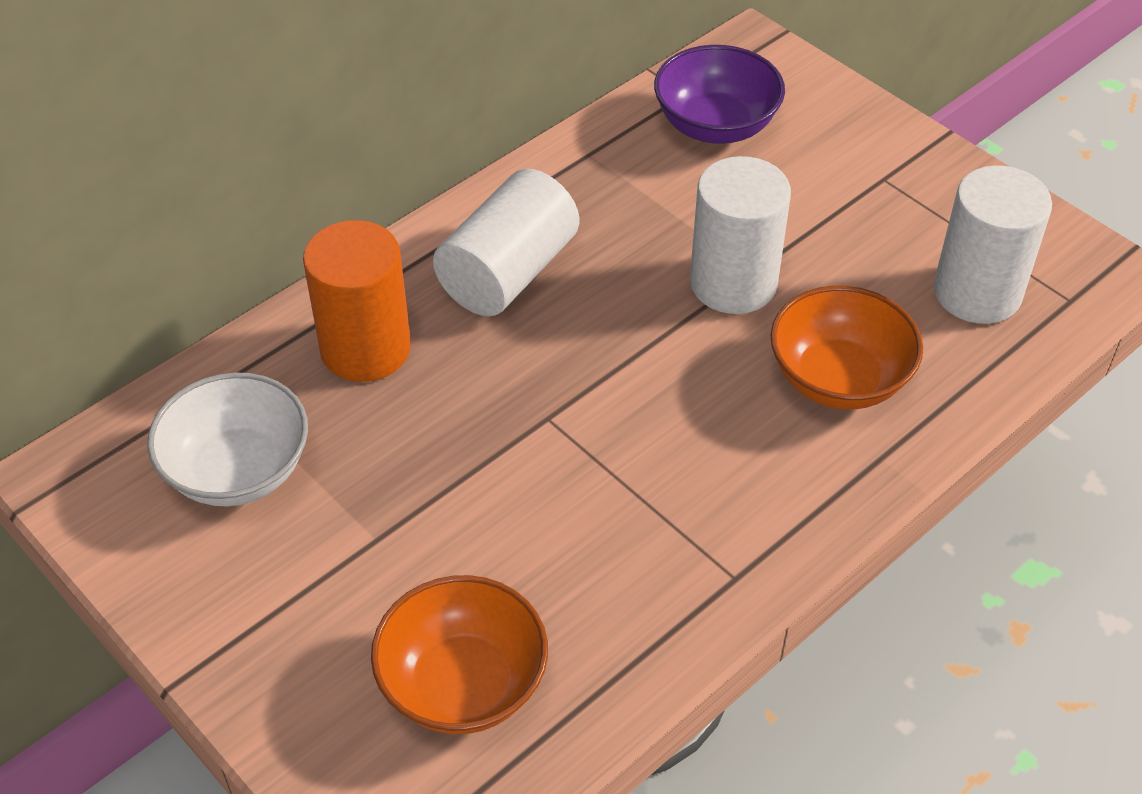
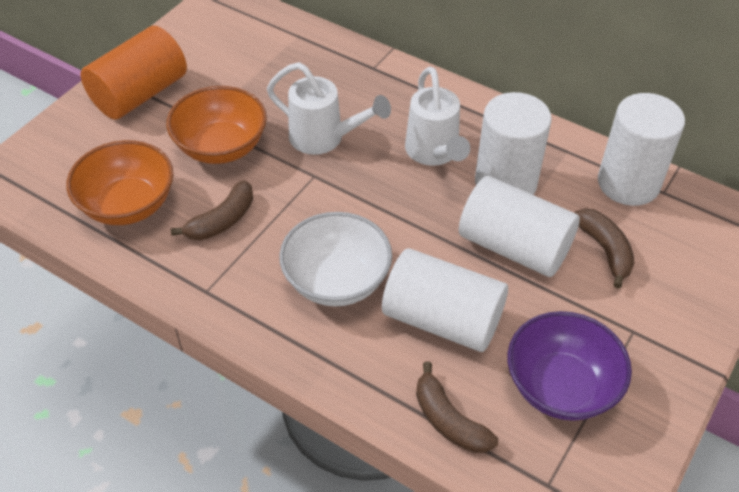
brown banana: none = 0 -> [171,180,253,240] [416,362,498,453] [574,208,635,289] = 3
white cylinder: [433,169,579,316] [690,156,791,314] [934,165,1052,324] = 3 -> [382,248,508,352] [459,176,580,277] [475,92,552,195] [598,93,685,206] = 4
white watering can: none = 0 -> [267,62,391,155] [405,67,470,166] = 2

